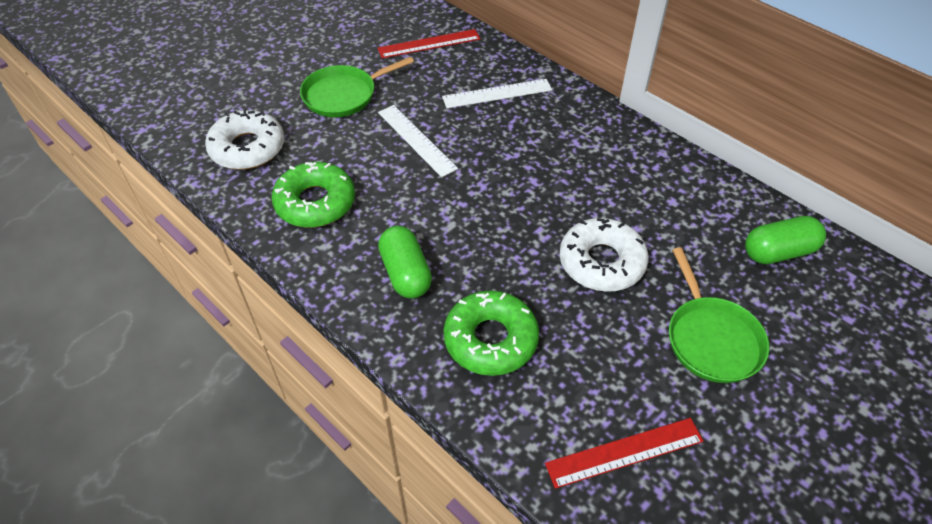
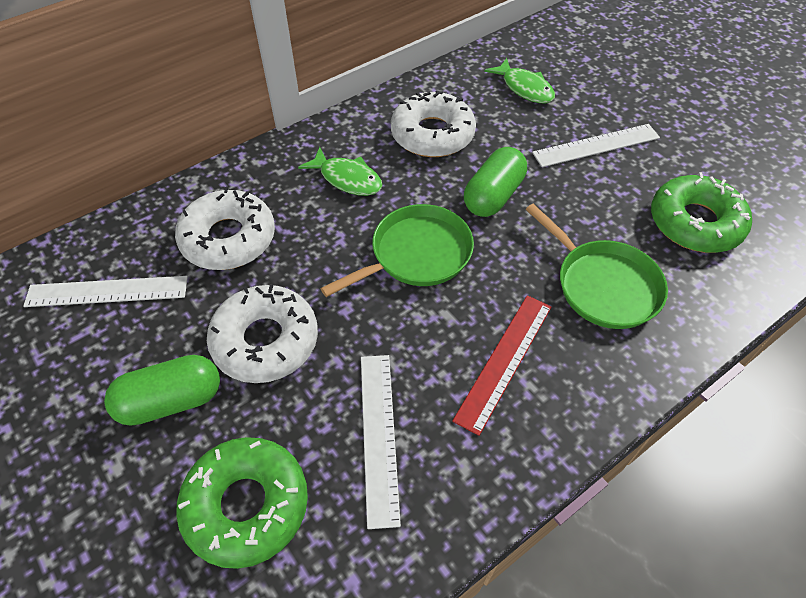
green fish: none = 0 -> [298,147,383,196] [484,58,555,103] = 2
red ruler: [378,29,480,58] [545,418,703,489] = 2 -> [452,295,552,436] = 1
white donut: [205,108,284,170] [559,218,649,292] = 2 -> [175,187,275,270] [207,285,318,383] [391,90,476,157] = 3
white ruler: [378,105,458,177] [442,79,552,108] = 2 -> [23,276,188,307] [361,355,401,529] [532,124,660,167] = 3

